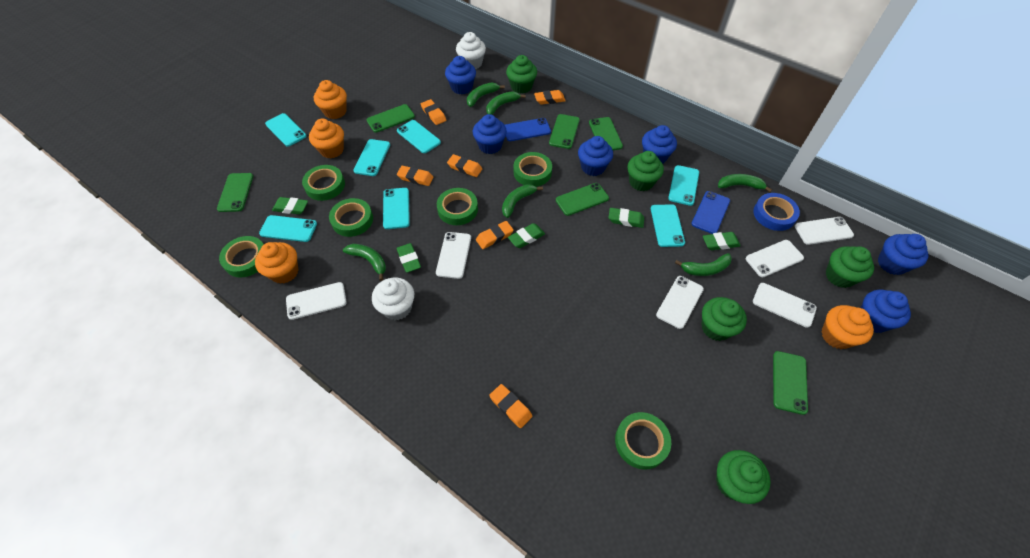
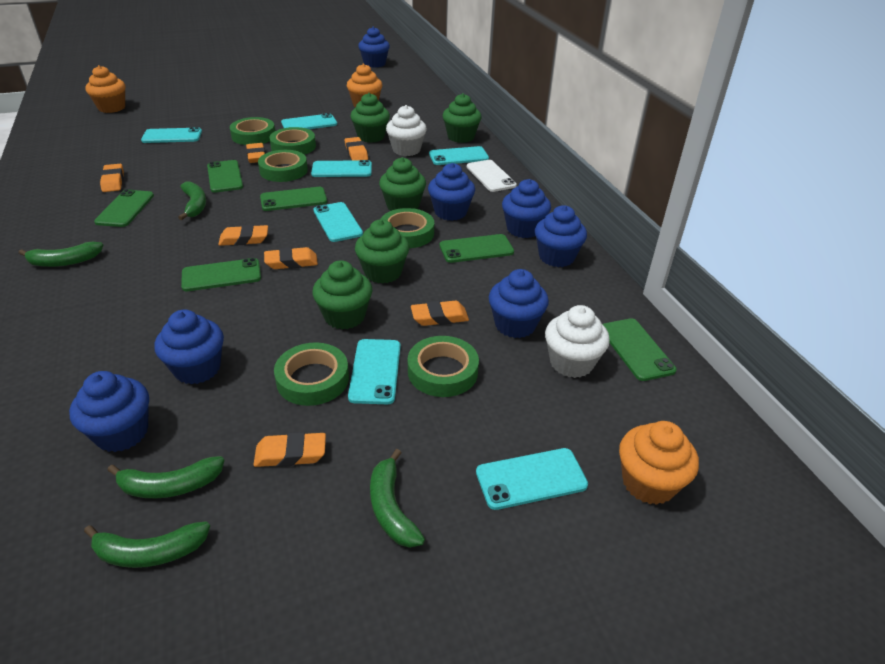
blue cupcake: [445,56,476,94] [473,114,507,154] [578,136,613,176] [642,125,677,164] [860,290,911,333] [878,234,929,275] = 6 -> [69,371,149,452] [154,309,224,384] [358,27,390,68] [428,163,475,221] [489,269,549,338] [502,179,551,238] [535,205,587,267] = 7
blue phone: [505,118,551,141] [691,191,730,234] = 2 -> none = 0
blue tape: [753,193,800,231] = 1 -> none = 0
green banana: [343,244,386,281] [467,82,505,107] [486,91,526,115] [502,184,543,218] [675,253,732,276] [718,174,772,192] = 6 -> [19,242,103,267] [84,521,210,568] [107,456,225,498] [178,181,206,220] [370,449,425,548] = 5
green eraser: [272,197,308,215] [396,243,421,273] [508,223,545,248] [608,208,644,228] [703,232,740,250] = 5 -> none = 0
orange cupcake: [255,242,298,284] [309,118,344,158] [314,80,347,119] [821,305,874,349] = 4 -> [85,65,126,113] [347,64,382,108] [619,421,699,505] = 3
orange eraser: [397,166,433,186] [421,99,446,125] [447,154,482,177] [476,221,514,249] [489,384,532,428] [534,90,566,105] = 6 -> [100,164,124,192] [218,225,268,246] [246,143,265,163] [253,432,326,467] [264,247,318,269] [345,137,368,161] [411,301,469,326] = 7
white phone: [286,282,347,320] [436,232,471,279] [656,276,704,329] [746,240,804,277] [753,283,817,328] [795,217,854,245] = 6 -> [467,160,517,192] = 1

